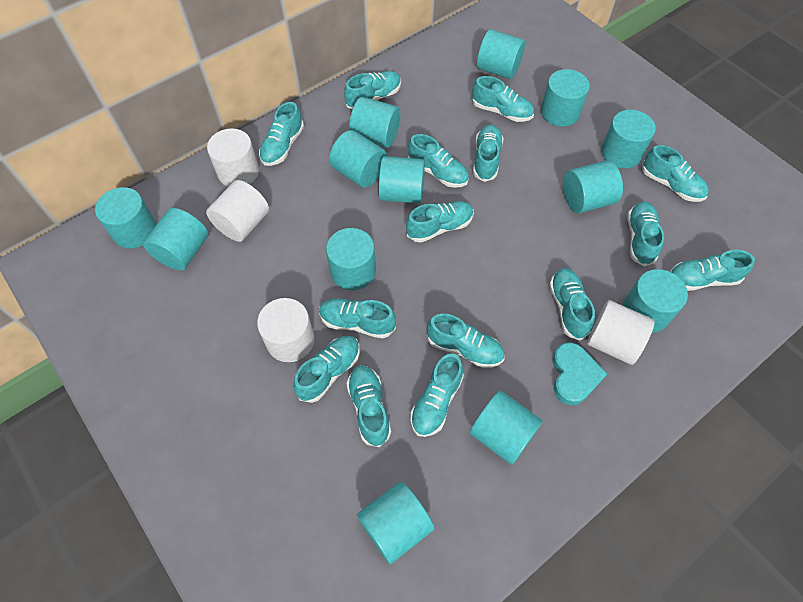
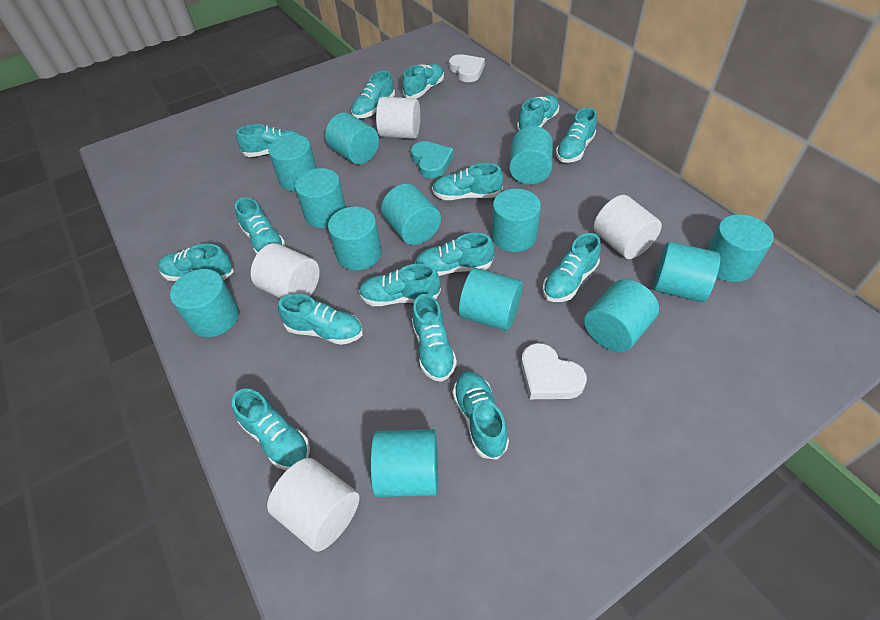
white heart: none = 0 -> [449,54,485,82] [521,343,587,399] = 2

